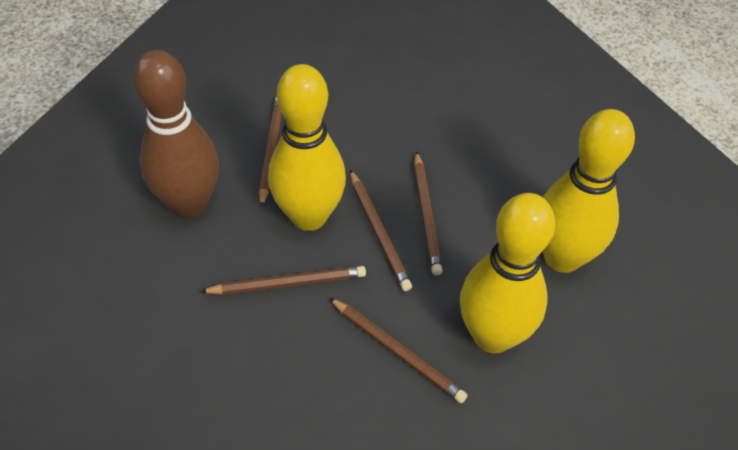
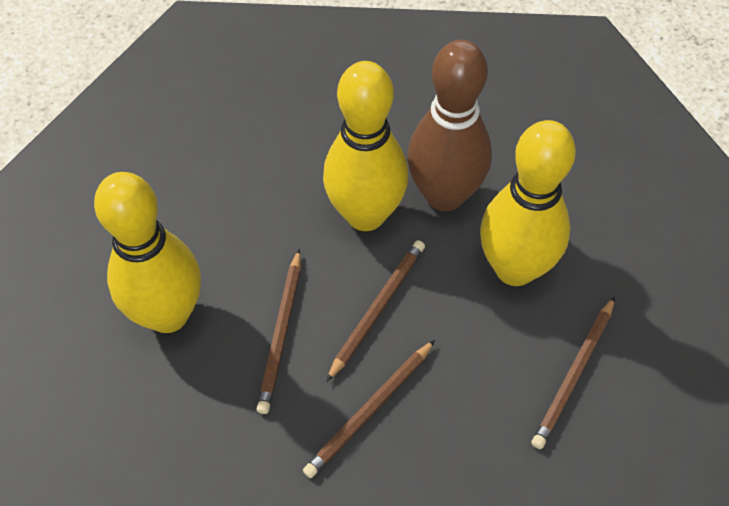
brown pencil: [200,266,366,295] [259,97,282,208] [329,298,468,403] [350,170,412,291] [414,151,442,275] = 5 -> [257,249,301,414] [303,340,435,478] [326,240,425,382] [531,296,615,449] = 4

